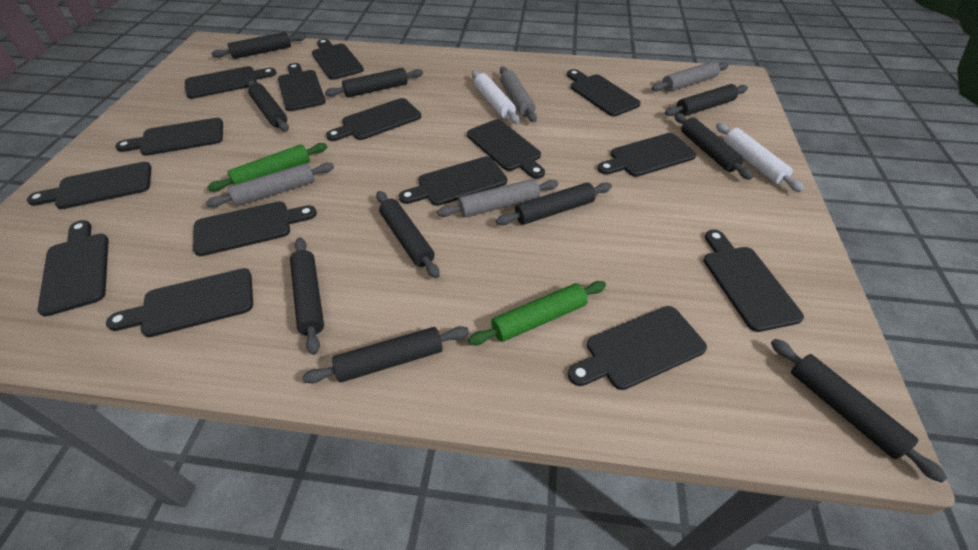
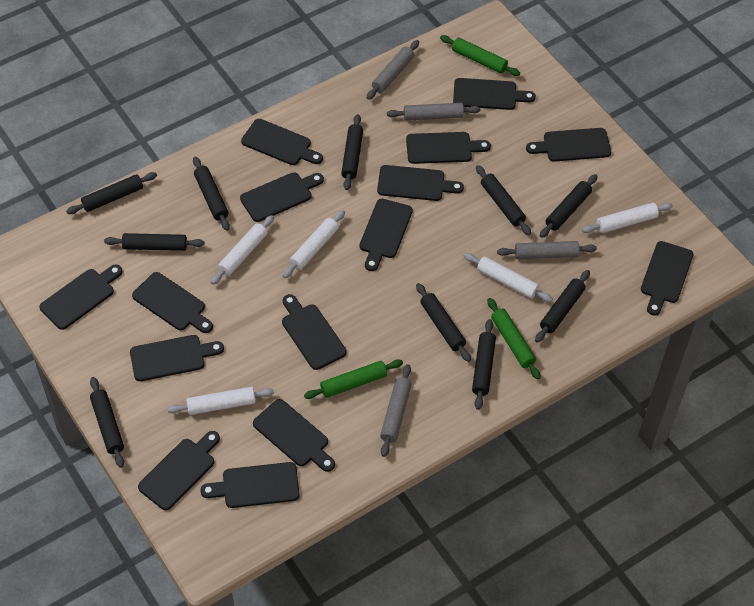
green rolling pin: [207,143,327,192] [468,281,606,345] = 2 -> [304,359,403,399] [440,35,520,76] [487,298,541,380] = 3
white rolling pin: [472,70,520,124] [716,123,804,192] = 2 -> [167,387,274,415] [211,215,274,285] [283,210,345,278] [464,253,553,302] [582,203,673,233] = 5

